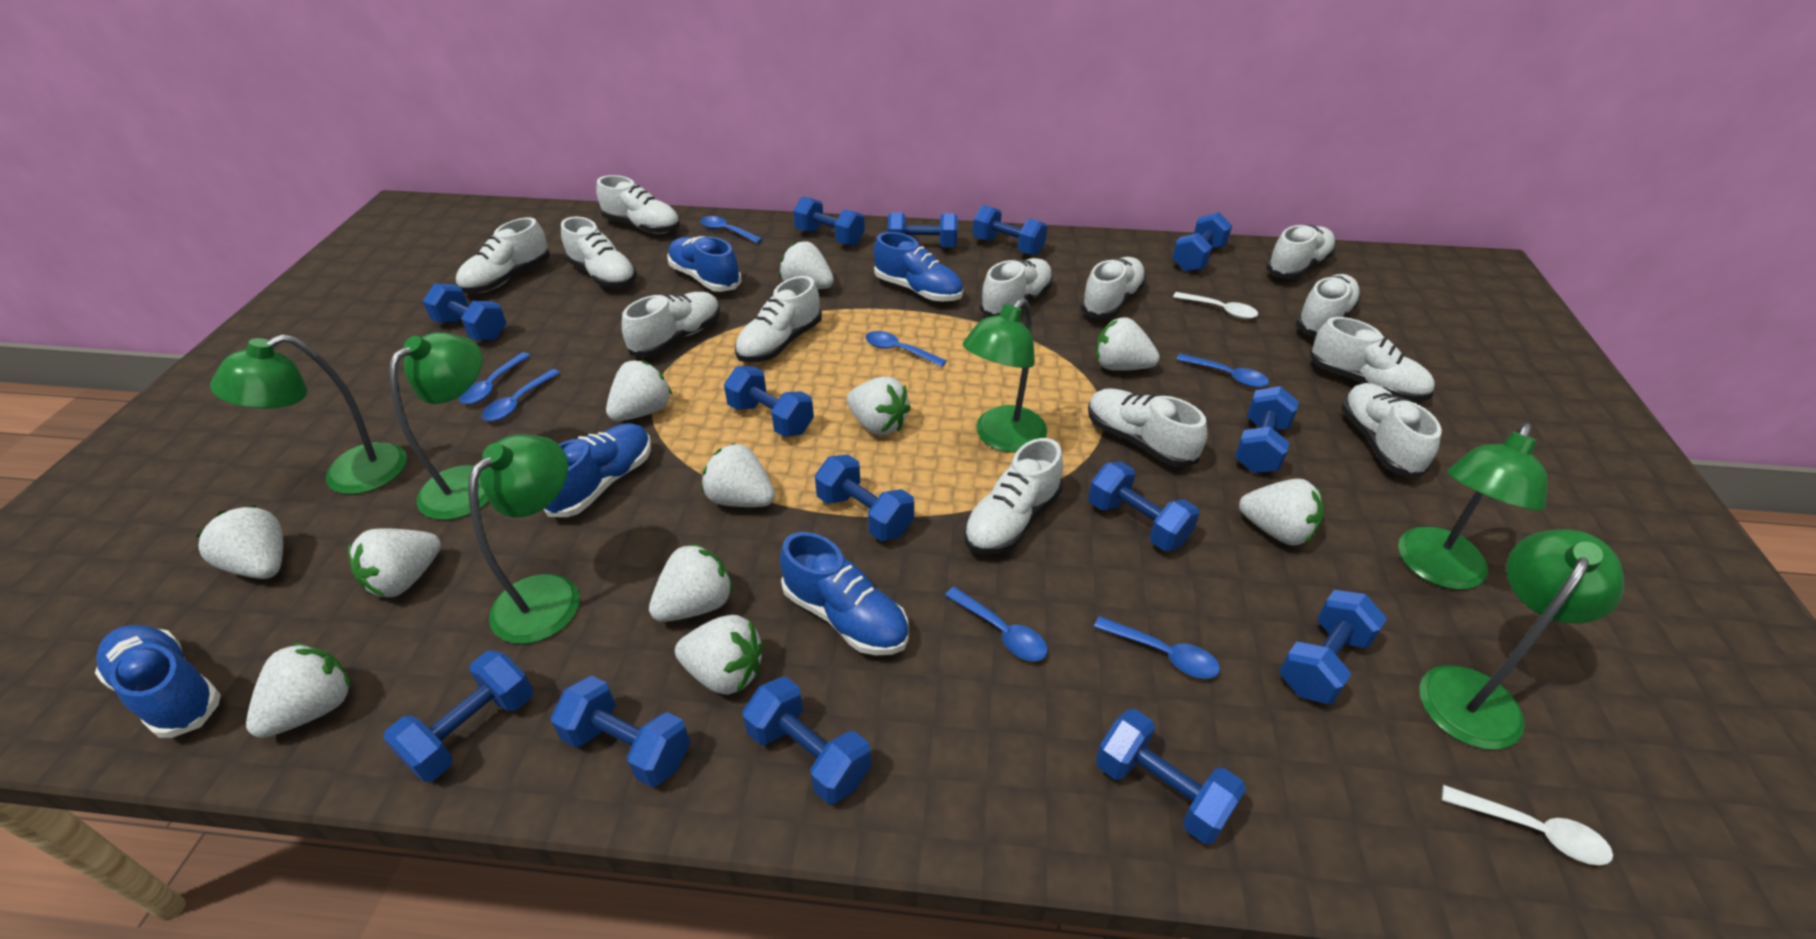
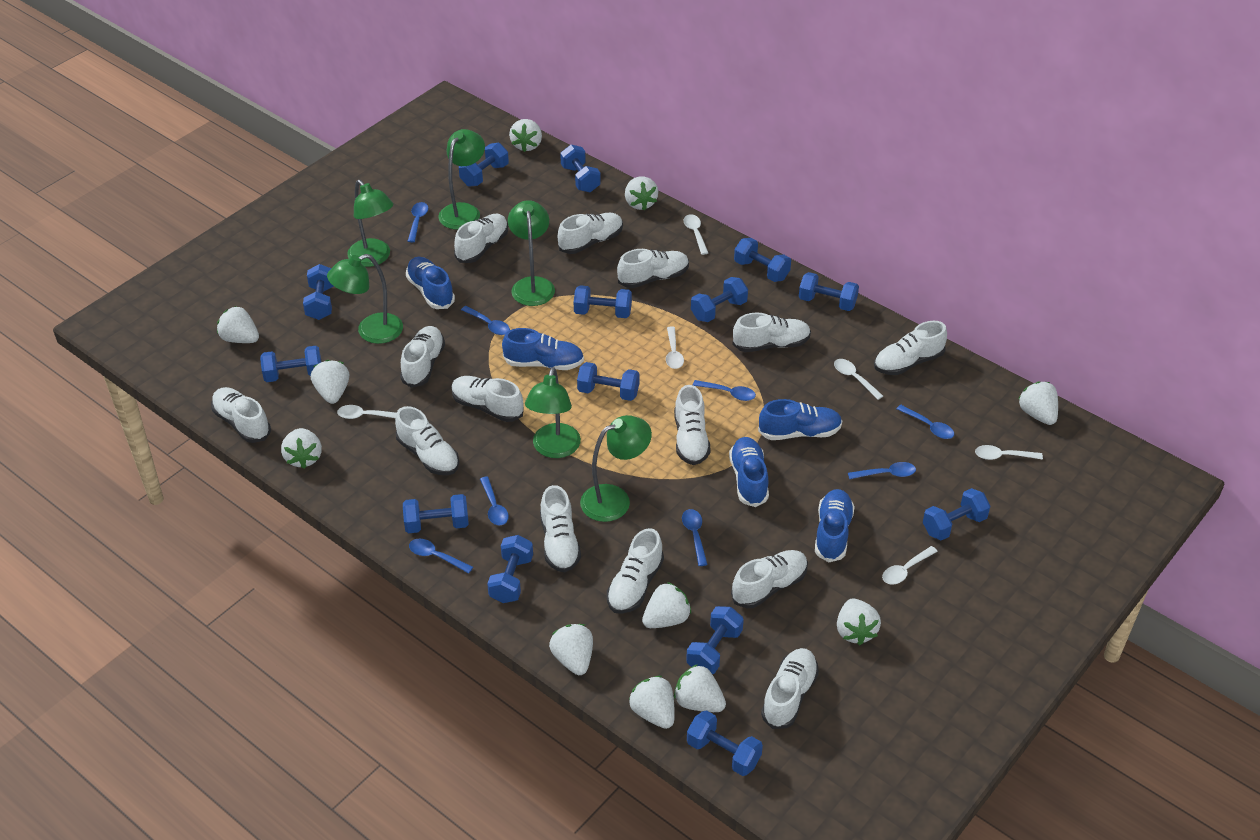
blue spoon: [459,352,531,405] [482,369,560,421] [700,216,762,243] [865,331,947,367] [945,587,1048,661] [1094,616,1220,679] [1176,354,1269,388] = 7 -> [408,202,428,242] [409,538,473,574] [461,306,510,335] [480,476,509,525] [682,509,708,566] [693,380,756,401] [848,462,916,479] [897,405,954,439] = 8
white shoe: [456,217,550,293] [561,217,637,288] [596,175,680,234] [622,292,720,357] [735,276,822,362] [964,438,1063,555] [980,258,1053,317] [1080,257,1146,319] [1088,388,1207,467] [1266,225,1336,279] [1296,274,1361,337] [1310,317,1435,401] [1341,383,1442,478] = 13 -> [211,387,271,443] [395,406,459,475] [400,326,445,388] [451,376,524,422] [454,213,508,263] [540,485,581,573] [558,213,623,254] [607,528,664,614] [617,249,689,288] [674,385,711,465] [731,550,808,608] [732,313,811,352] [761,648,819,729] [874,321,947,375] = 14
white spoon: [1173,292,1258,319] [1442,785,1613,865] = 2 -> [337,405,397,419] [666,326,684,369] [684,214,708,255] [834,359,883,400] [882,546,938,585] [975,445,1043,460] = 6

